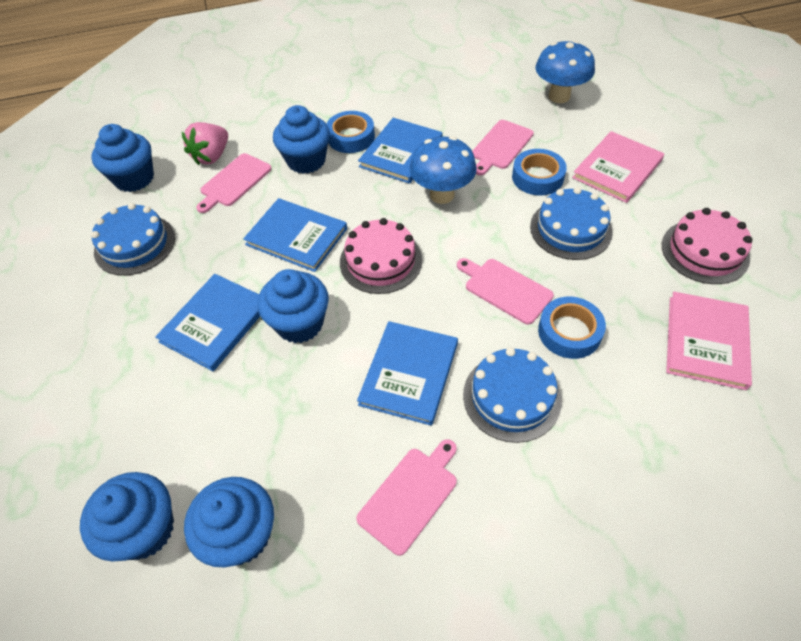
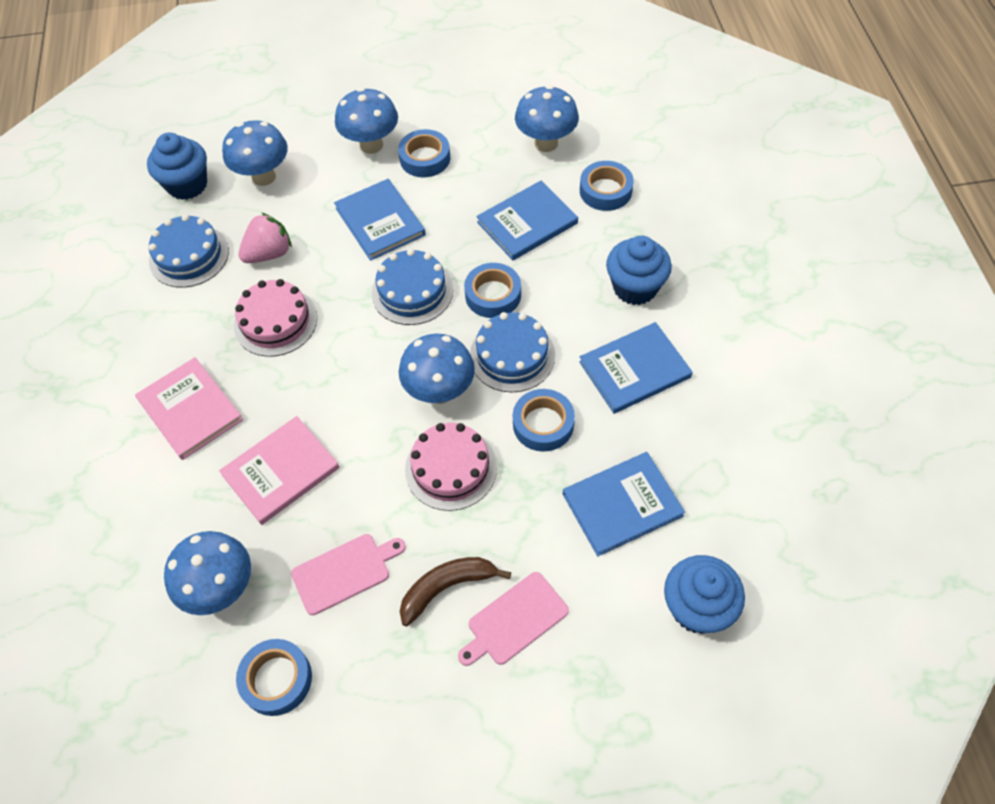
blue cupcake: [80,472,174,562] [91,124,154,192] [184,477,274,567] [258,269,329,343] [273,105,330,174] = 5 -> [147,133,207,200] [606,236,672,305] [664,555,745,634] = 3
blue mushroom: [409,136,477,204] [535,40,595,103] = 2 -> [164,531,251,615] [222,120,288,186] [335,88,398,154] [399,334,475,404] [515,85,579,152] = 5
blue tape: [326,111,375,153] [512,149,567,196] [538,297,606,359] = 3 -> [236,639,312,716] [398,129,450,177] [464,263,521,318] [513,389,575,452] [580,161,634,211] = 5
brown banana: none = 0 -> [400,557,511,626] = 1
pink cutting board: [196,153,272,213] [356,439,457,556] [457,258,554,325] [472,120,534,175] = 4 -> [291,534,406,615] [458,572,569,666] = 2

